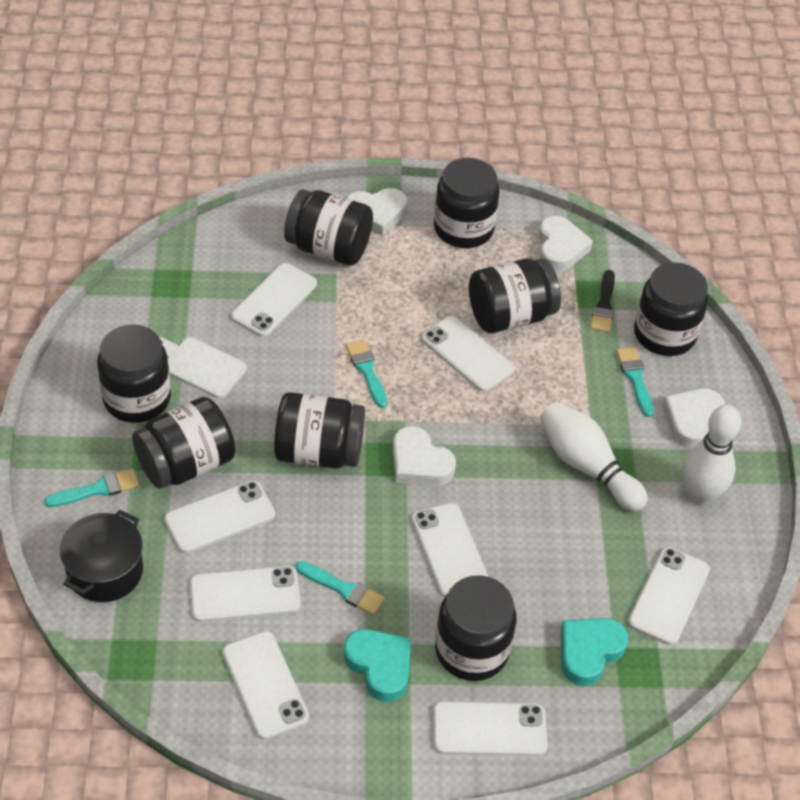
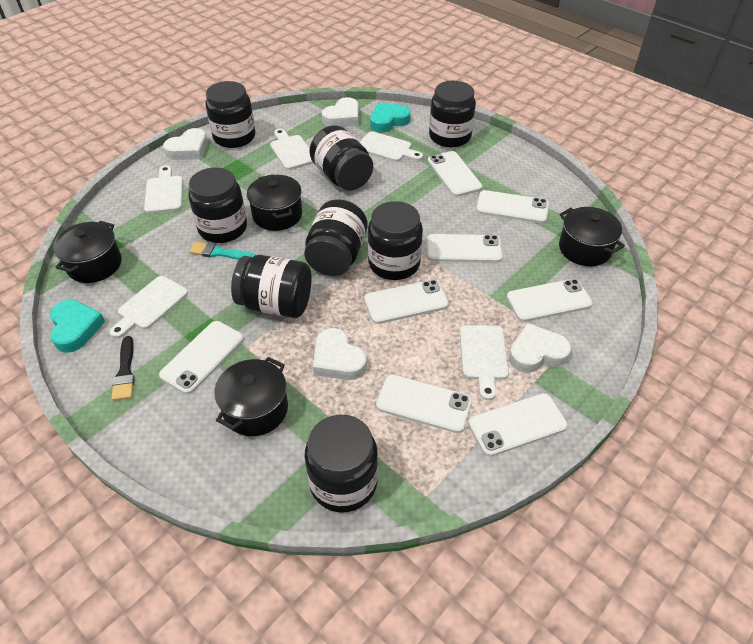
black pot: [60,510,143,602] = 1 -> [53,221,122,283] [214,357,288,436] [247,174,302,231] [559,207,625,266] = 4
turquoise brush: [45,469,139,507] [296,561,385,615] [346,339,388,408] [616,347,654,417] = 4 -> [189,241,255,260] = 1
white bowling pin: [540,402,648,512] [682,405,741,505] = 2 -> none = 0
white cutting board: [159,337,247,398] = 1 -> [110,276,188,338] [144,166,183,214] [270,129,313,170] [360,131,423,162] [460,325,509,400] = 5

